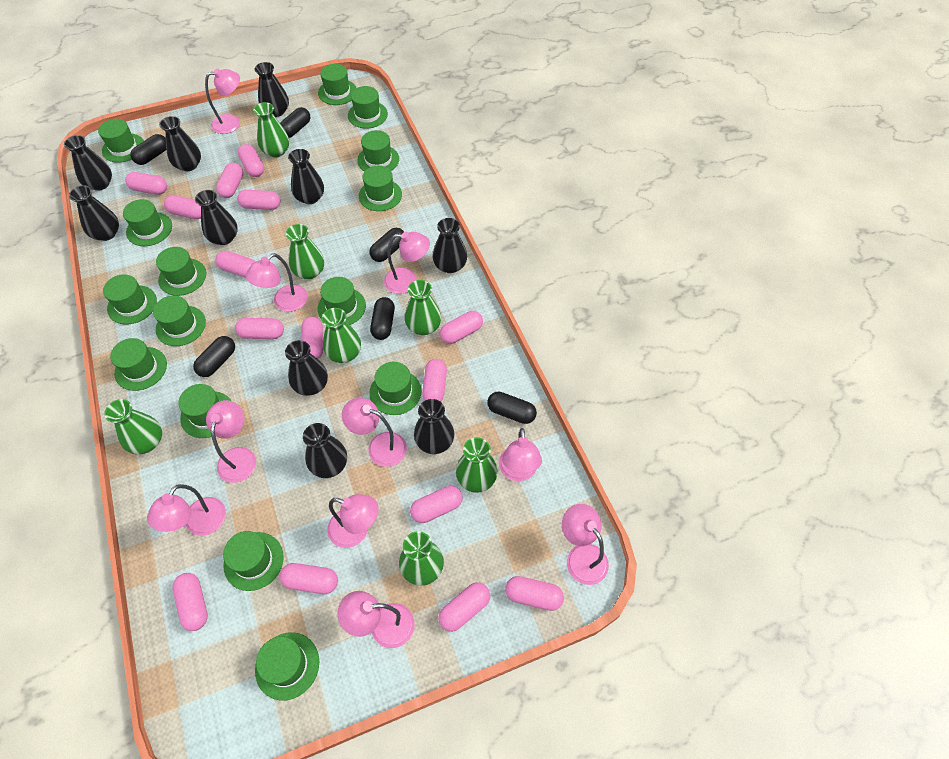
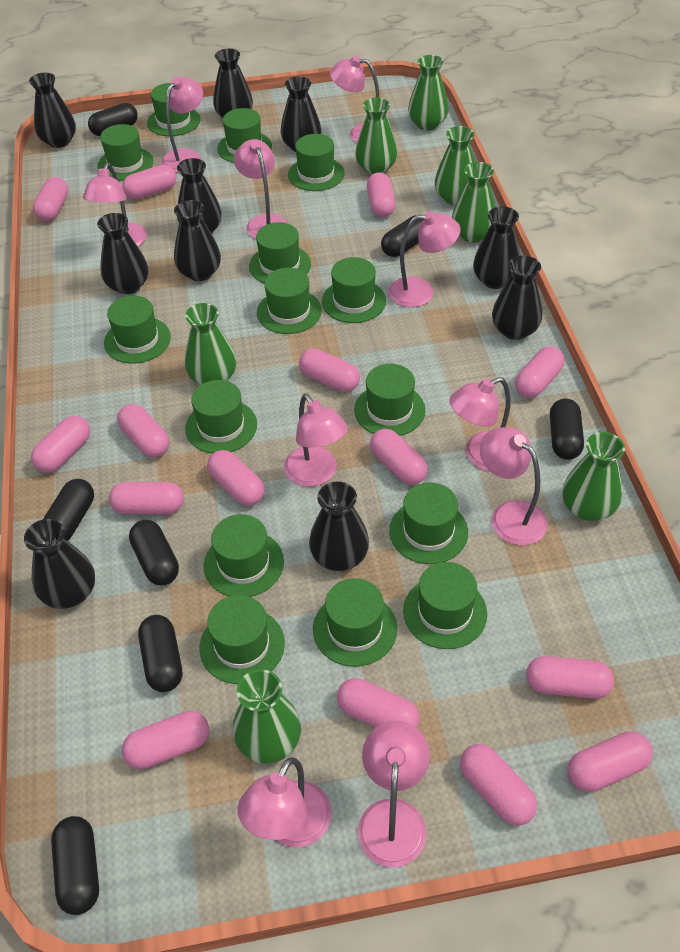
black capsule: [130,134,166,165] [193,336,235,377] [280,107,310,138] [369,228,404,262] [370,297,395,340] [487,392,537,424] = 6 -> [43,479,94,541] [51,816,99,915] [88,103,138,136] [129,520,179,586] [138,615,182,692] [381,215,423,257] [550,399,584,460] = 7

